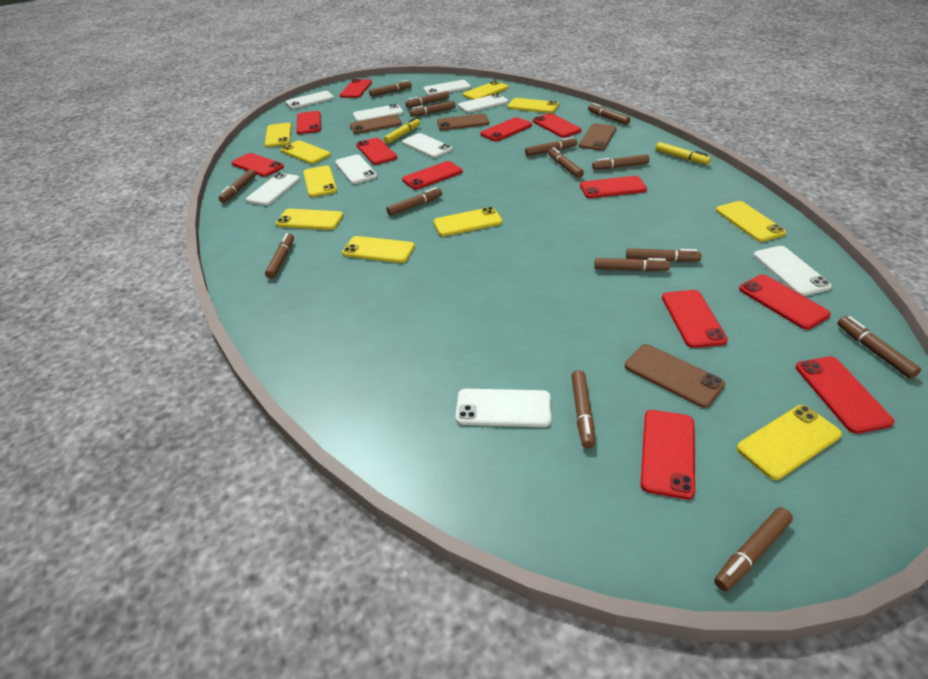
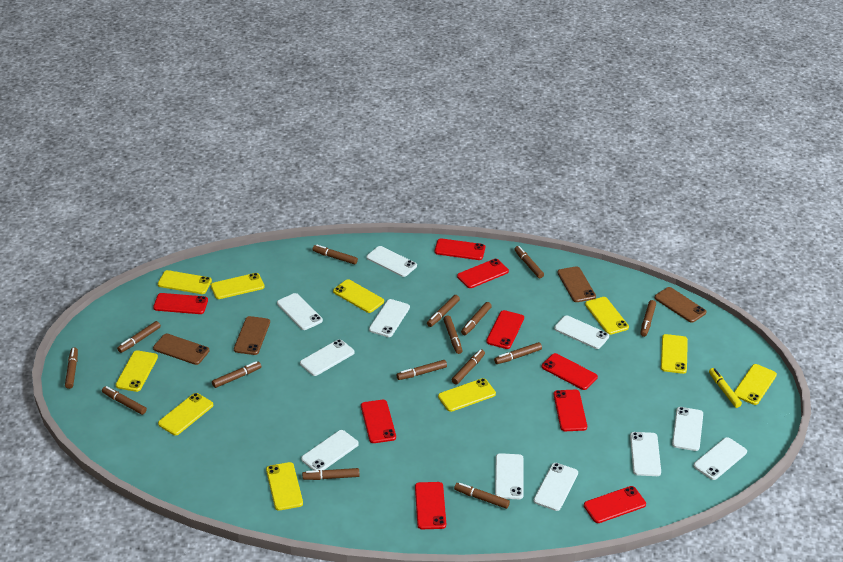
red phone: [232,153,284,177] [296,111,321,134] [340,79,372,98] [356,138,397,165] [402,161,463,190] [481,117,532,141] [533,113,581,138] [580,176,647,198] [641,410,695,500] [662,290,728,348] [739,274,831,330] [796,357,894,434] = 12 -> [153,293,208,314] [361,400,396,443] [415,482,446,529] [435,238,485,260] [457,259,509,288] [486,310,524,349] [542,353,598,390] [553,390,587,431] [584,486,646,523] = 9
white phone: [246,173,300,206] [286,91,334,109] [335,154,377,184] [353,104,403,122] [402,133,453,158] [423,80,471,95] [455,389,551,427] [458,93,509,113] [753,246,832,296] = 9 -> [277,293,323,330] [300,339,354,376] [301,430,359,471] [366,246,417,277] [369,299,410,337] [495,453,524,499] [534,463,578,511] [554,315,609,349] [630,432,661,476] [672,407,703,451] [694,437,747,480] = 11
yellow marker: [384,118,420,144] [656,142,711,165] = 2 -> [709,368,742,408] = 1

